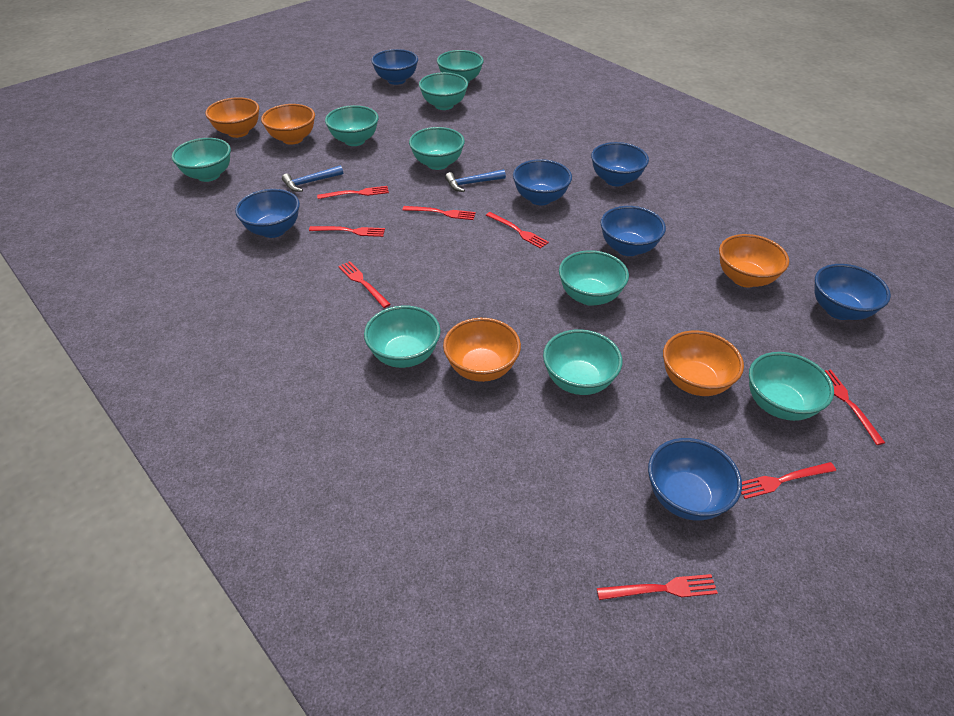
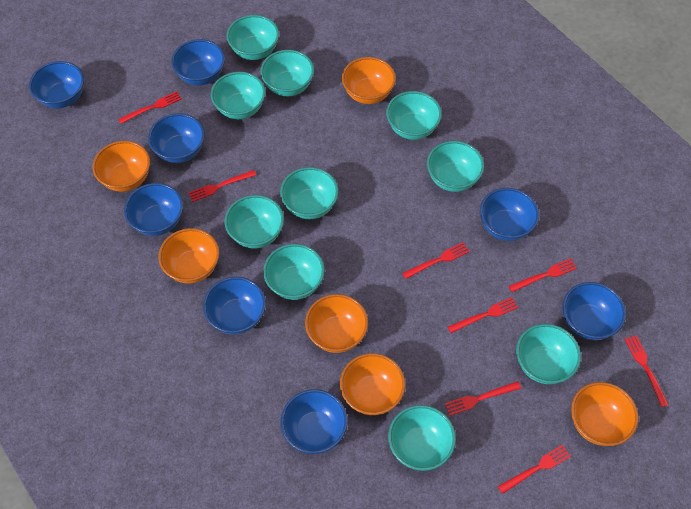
blue bowl: [235,189,300,238] [371,49,418,85] [513,159,572,205] [591,142,649,186] [600,206,666,256] [648,438,742,520] [814,264,891,320] = 7 -> [29,61,84,108] [124,183,183,236] [148,113,205,163] [171,39,225,86] [203,277,266,335] [281,389,348,454] [480,188,539,241] [562,282,626,340] = 8
blue hammer: [282,165,343,192] [445,169,506,192] = 2 -> none = 0
orange bowl: [205,97,259,138] [261,104,315,145] [443,318,521,382] [663,331,744,396] [719,234,789,288] = 5 -> [92,141,150,192] [158,228,219,284] [305,294,368,353] [340,353,405,415] [342,57,396,104] [571,382,638,446] = 6
turquoise bowl: [172,138,231,182] [325,105,379,146] [364,305,441,368] [409,127,465,170] [419,72,468,110] [437,50,484,83] [543,329,623,395] [559,250,629,306] [749,352,834,421] = 9 -> [211,72,266,119] [225,195,284,249] [227,15,279,60] [260,50,314,96] [263,244,325,300] [280,167,339,219] [386,91,442,140] [388,405,456,471] [427,141,484,192] [516,324,581,384] = 10

